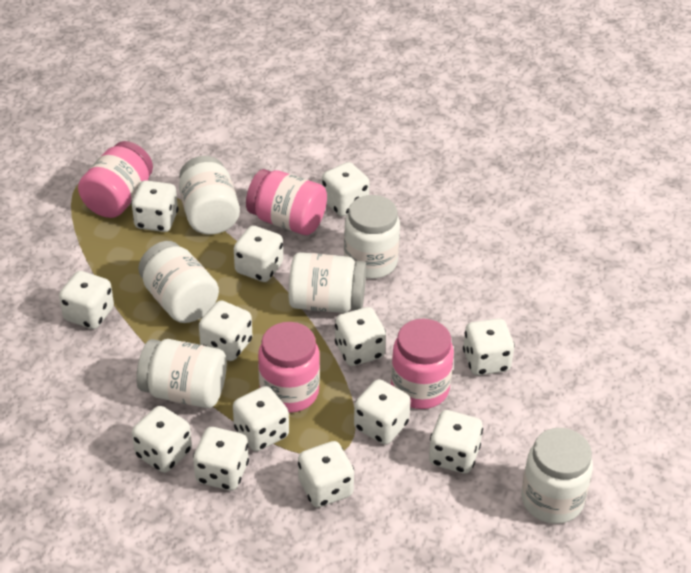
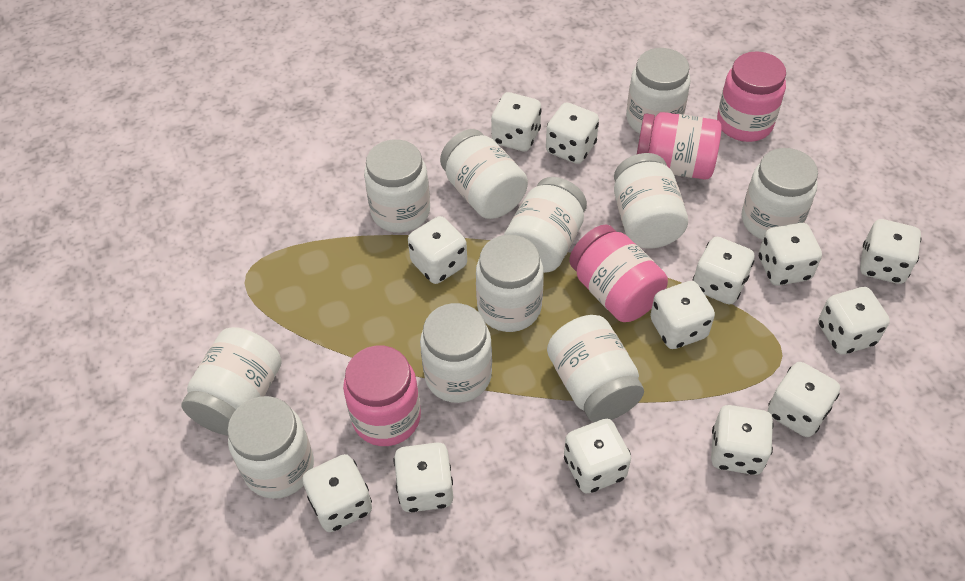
white jar: [136,339,227,408] [138,241,219,323] [179,156,240,235] [289,252,366,313] [344,195,400,279] [521,428,593,524] = 6 -> [182,327,282,435] [227,396,314,499] [364,139,430,233] [420,303,492,403] [440,129,528,219] [476,235,544,332] [504,177,587,273] [547,315,644,422] [614,153,688,249] [626,48,691,134] [742,148,818,240] = 11

